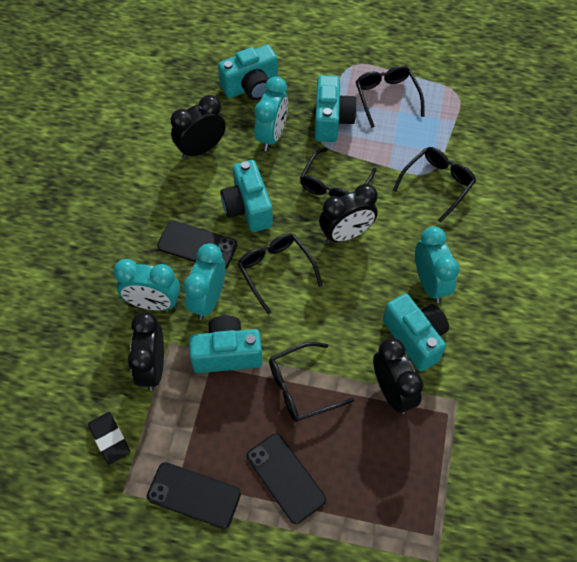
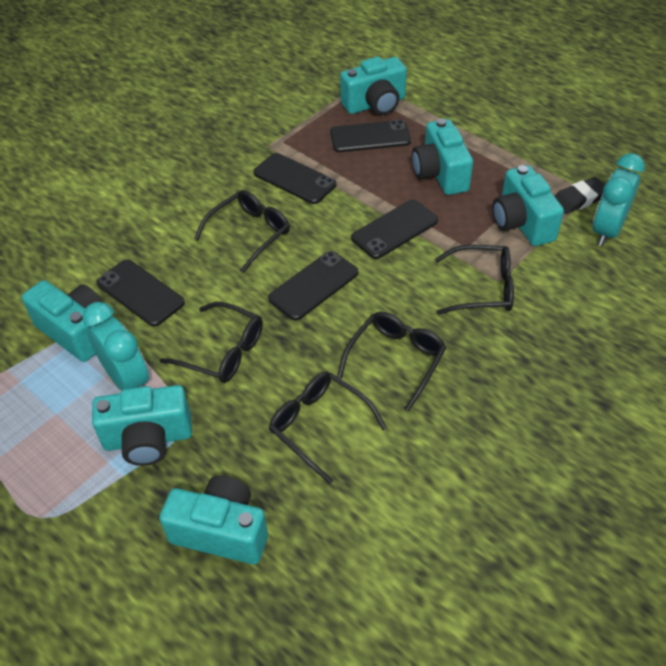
black clock: [128,312,164,391] [171,95,226,159] [319,184,378,243] [373,338,423,414] = 4 -> none = 0
black phone: [147,462,241,529] [157,221,237,269] [246,433,326,524] = 3 -> [97,260,185,327] [253,153,337,204] [268,251,358,320] [330,120,411,152] [351,200,438,259] = 5
turquoise camera: [189,315,263,373] [218,45,278,100] [220,160,273,232] [315,75,357,142] [383,293,449,371] = 5 -> [22,280,102,362] [92,385,192,466] [159,475,268,565] [340,57,407,115] [412,118,473,195] [492,165,564,246] = 6
turquoise clock: [113,259,180,311] [183,243,226,320] [254,77,288,151] [415,226,459,303] = 4 -> [82,302,149,391] [593,153,645,246] = 2

